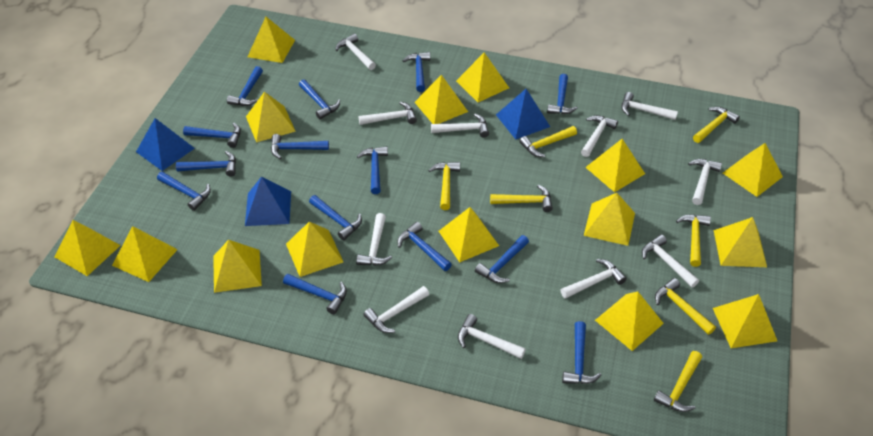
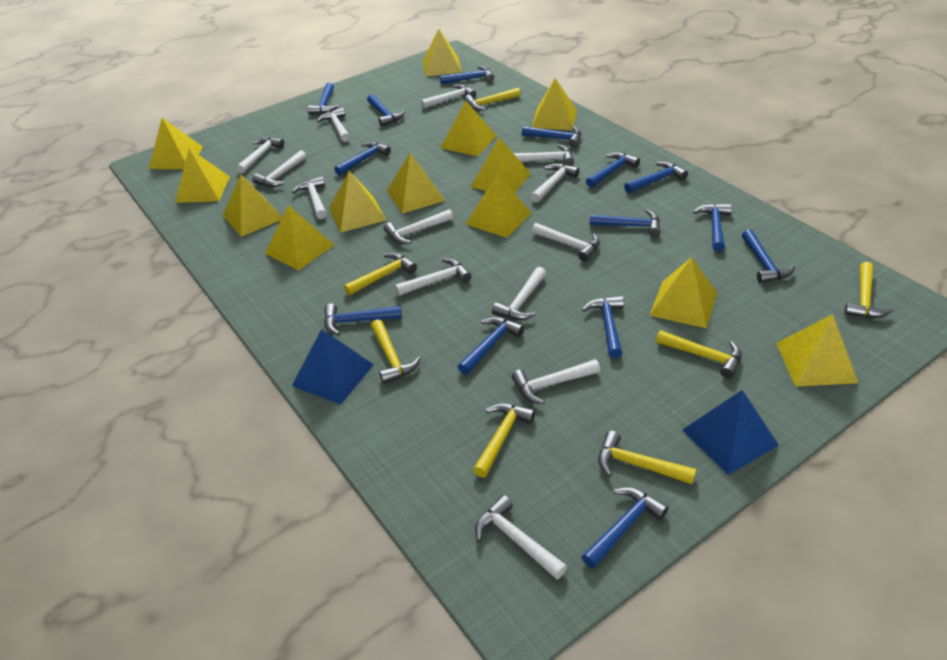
blue pyramid: [136,118,195,171] [245,176,291,226] [496,89,550,140] = 3 -> [292,329,374,405] [682,390,779,475] = 2
white hammer: [336,34,376,70] [356,213,392,266] [358,102,417,125] [363,286,429,333] [431,114,489,137] [458,314,526,359] [561,259,627,299] [581,115,618,157] [621,92,678,120] [642,234,699,288] [688,159,722,205] = 11 -> [236,137,284,173] [252,150,307,187] [292,176,327,219] [317,108,350,142] [384,209,453,244] [395,258,471,296] [421,84,476,109] [475,495,567,580] [492,267,546,320] [511,359,600,404] [514,144,574,166] [531,163,579,203] [532,223,600,261] = 13
yellow pyramid: [55,220,121,276] [112,226,178,282] [213,240,262,293] [246,92,296,142] [248,17,295,63] [286,222,343,277] [415,75,468,124] [439,207,499,262] [456,52,509,102] [584,193,635,246] [585,139,645,192] [595,292,664,351] [713,294,777,348] [714,217,767,267] [723,143,783,197] = 15 -> [149,118,203,169] [175,148,230,203] [223,175,283,237] [265,205,334,271] [329,171,386,233] [387,153,446,214] [423,29,462,77] [440,101,497,156] [466,175,532,238] [471,137,531,193] [532,78,577,130] [649,257,717,328] [777,314,858,387] = 13

